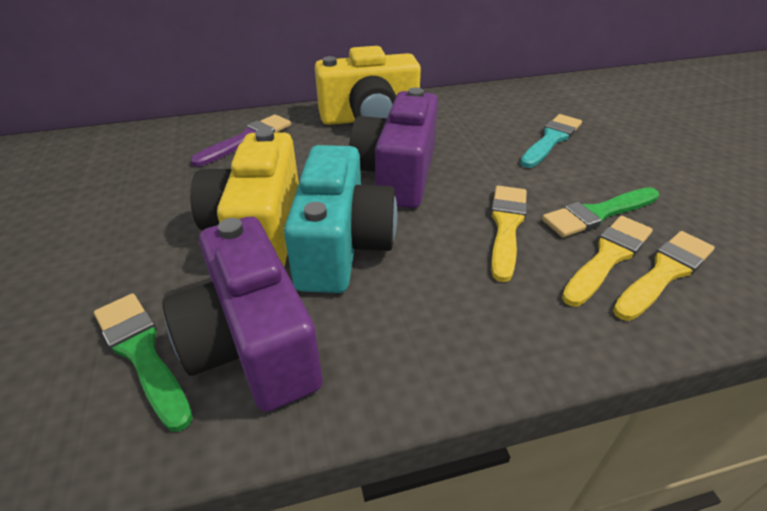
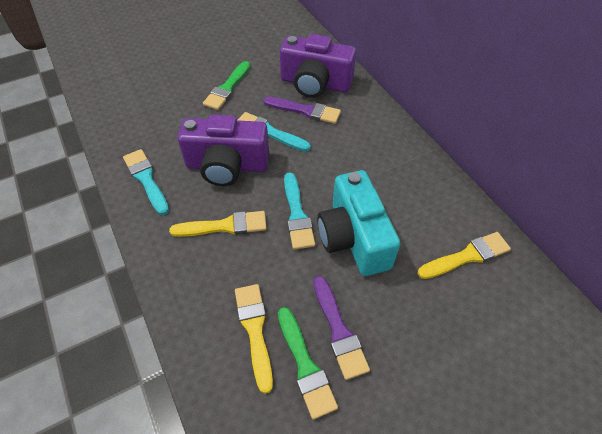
purple brush: [191,114,291,167] = 1 -> [264,97,341,124] [313,276,370,380] = 2
turquoise brush: [520,114,582,168] = 1 -> [123,149,169,215] [238,112,311,152] [284,173,315,250] = 3
yellow camera: [190,128,299,266] [315,46,421,125] = 2 -> none = 0

